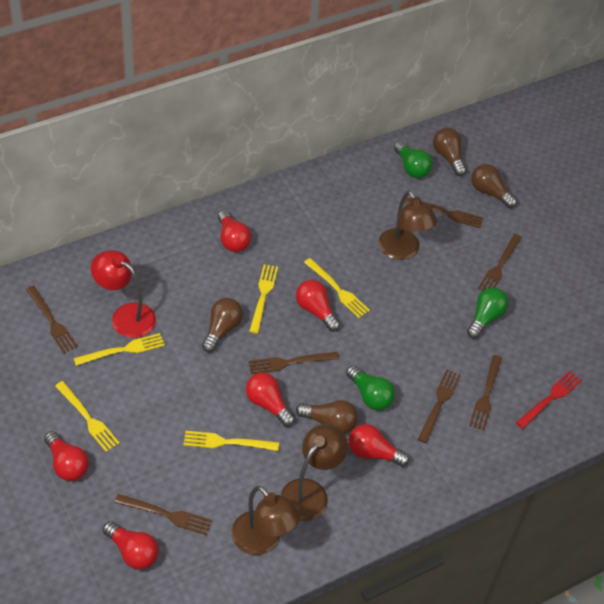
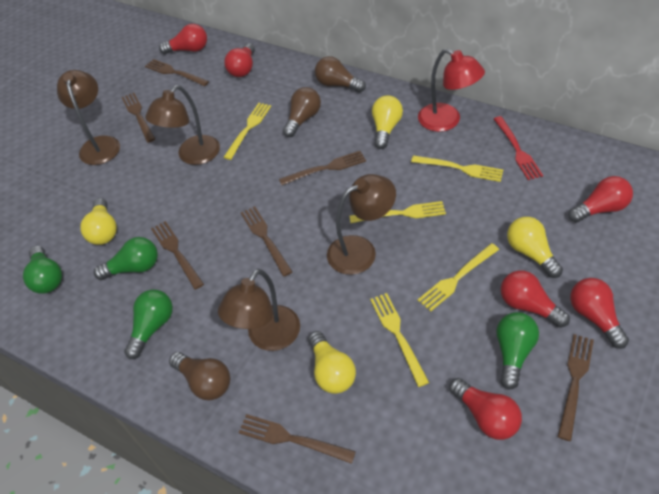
brown lamp: [231,486,300,555] [280,424,348,521] [378,190,437,260] = 3 -> [57,70,120,165] [145,85,220,165] [218,269,300,351] [327,174,396,275] = 4
brown light bulb: [202,298,243,353] [296,400,358,434] [433,128,466,176] [471,164,517,208] = 4 -> [169,352,230,400] [283,87,321,137] [315,56,366,92] = 3
green light bulb: [346,365,395,410] [394,141,433,178] [467,287,509,339] = 3 -> [23,246,62,294] [94,237,158,280] [124,289,173,359] [496,312,539,390] = 4
yellow light bulb: none = 0 -> [80,198,117,245] [308,331,356,394] [372,95,403,149] [507,217,563,278] = 4

